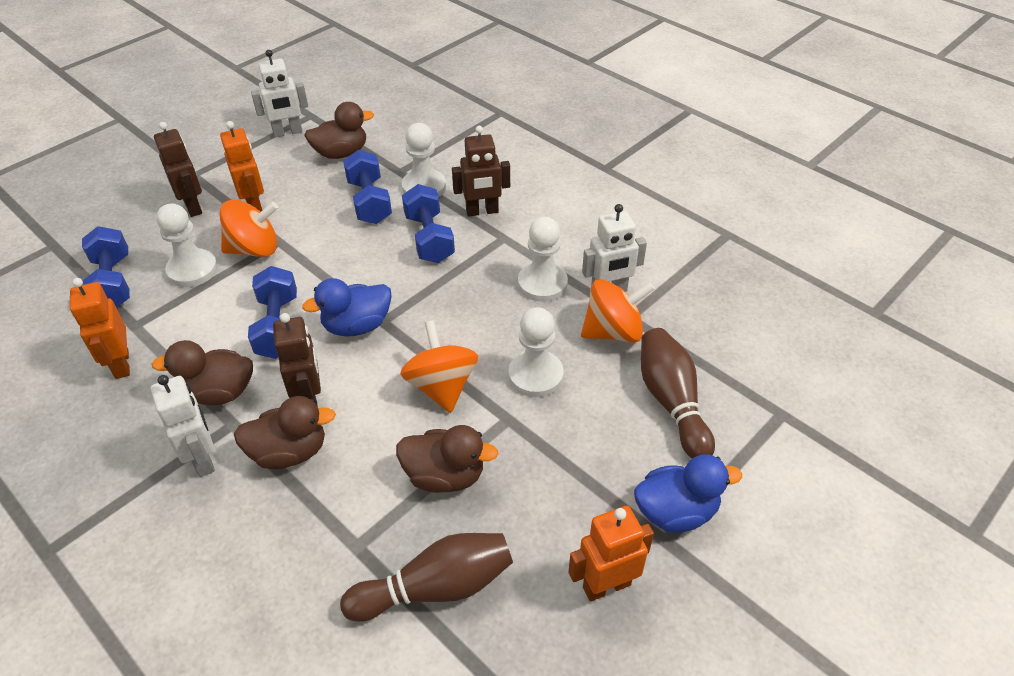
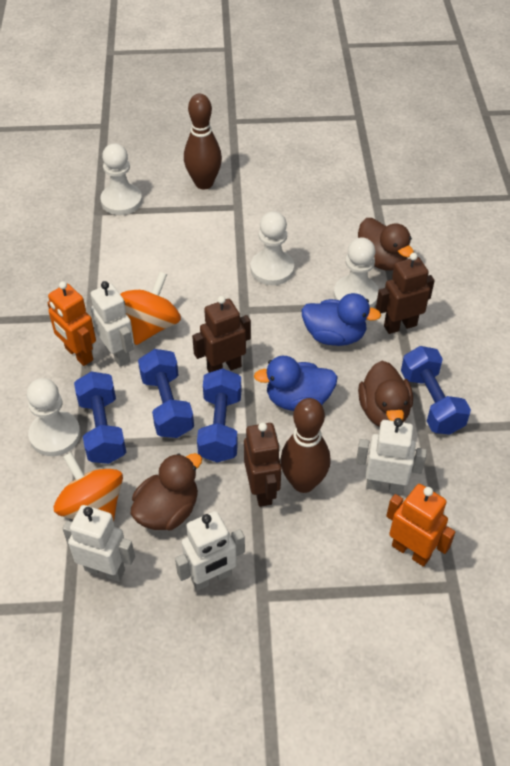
brown duck: [152,340,253,405] [234,396,336,469] [304,102,374,159] [396,425,498,493] = 4 -> [131,453,202,530] [358,218,414,271] [358,361,413,427] = 3
orange robot: [70,278,130,379] [220,121,264,212] [568,506,654,602] = 3 -> [47,281,96,366] [386,484,455,567] = 2
orange spinning top: [219,200,278,257] [400,320,478,413] [581,279,654,343] = 3 -> [54,452,123,521] [120,272,181,345] = 2
white robot: [151,375,215,477] [251,50,308,137] [582,204,647,292] = 3 -> [62,505,135,582] [90,281,134,367] [175,511,245,591] [356,418,427,494] = 4

